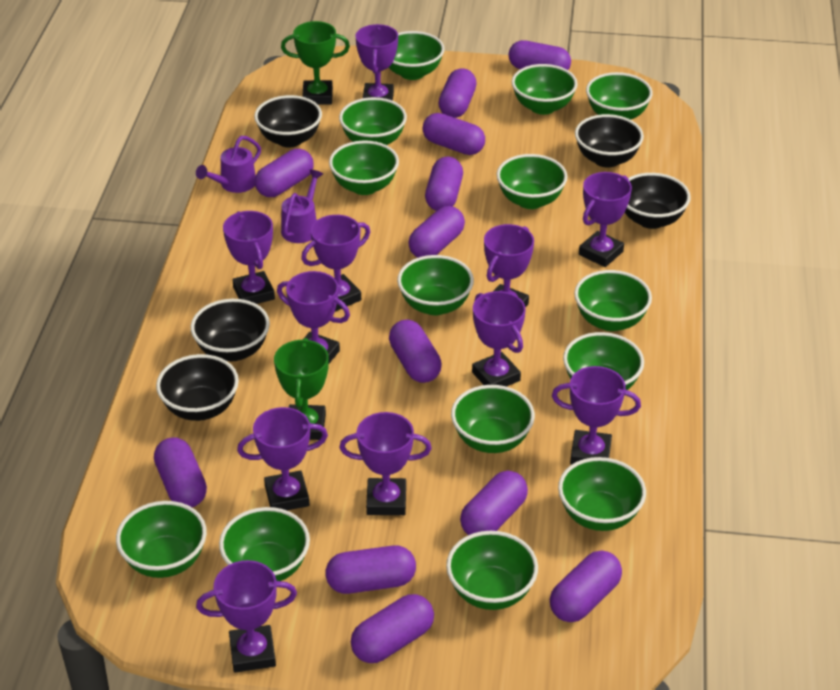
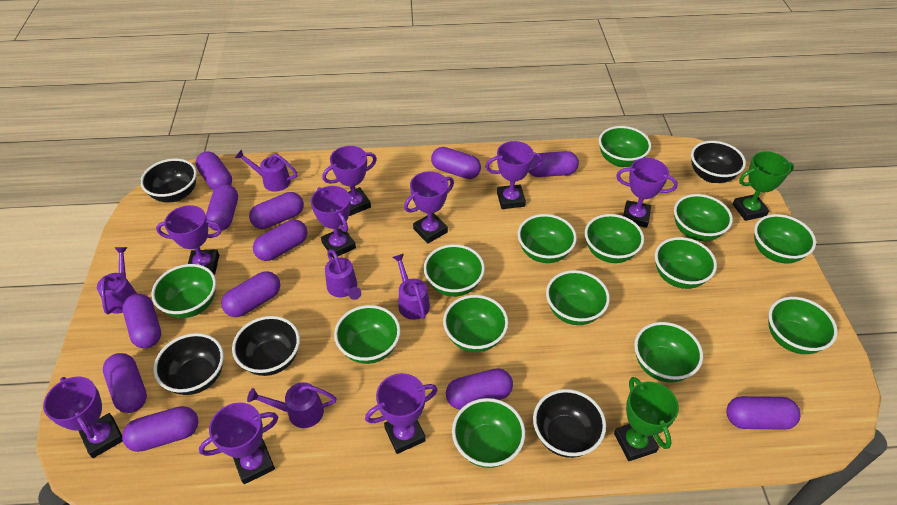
purple trophy: [196,560,297,672] [223,211,275,304] [237,407,328,510] [277,271,350,363] [301,215,370,312] [339,412,432,515] [356,24,398,101] [472,291,526,387] [484,224,534,307] [552,366,641,465] [579,172,632,267] = 11 -> [43,377,123,458] [156,205,222,275] [199,402,278,484] [311,186,356,258] [322,146,377,216] [365,373,438,454] [404,171,454,243] [485,141,543,209] [616,158,678,228] = 9
purple watering can: [196,136,261,193] [281,169,323,243] = 2 -> [97,247,137,314] [235,149,298,192] [247,382,337,428] [325,249,361,300] [393,254,430,320] = 5

